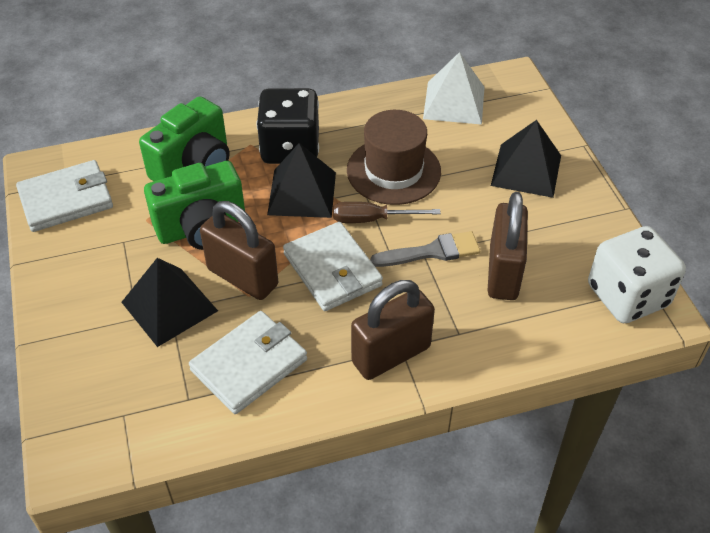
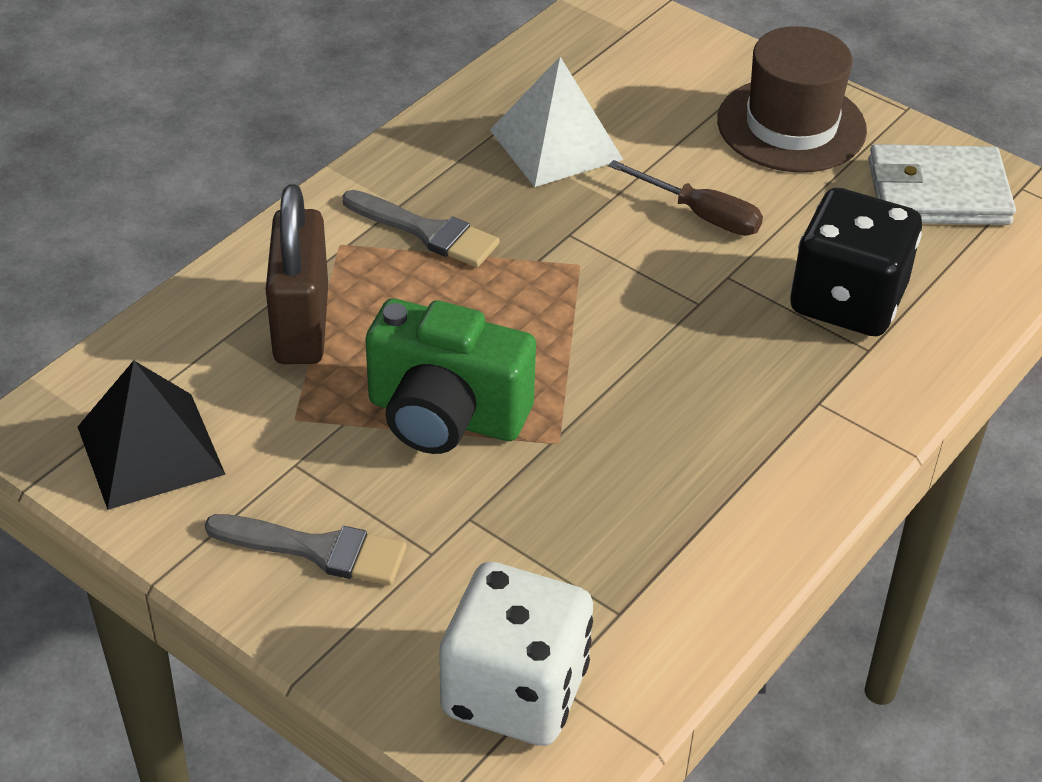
black pyramid: [121,258,218,347] [267,143,336,218] [491,120,561,198] = 3 -> [78,360,226,510] = 1
brown padlock: [200,201,278,300] [351,280,435,380] [488,192,528,300] = 3 -> [266,184,328,364] = 1
green camera: [139,96,229,181] [144,161,245,250] = 2 -> [365,298,536,454] = 1
grey brush: [370,231,480,267] = 1 -> [205,514,406,585] [342,190,500,267] = 2
white wallet: [16,160,113,232] [189,311,307,414] [283,222,383,311] = 3 -> [868,144,1016,225] = 1

